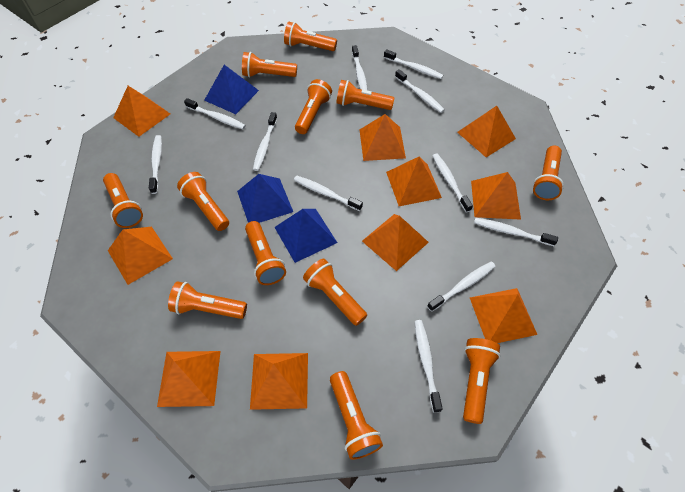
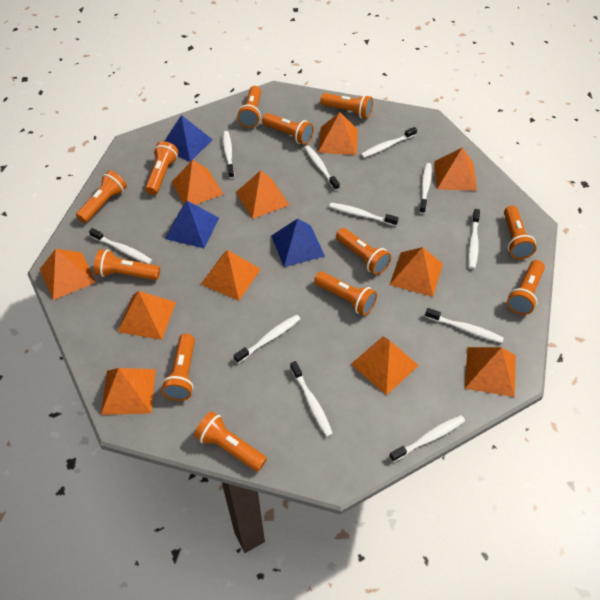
orange pyramid: [108,227,173,285] [113,86,170,137] [157,351,221,407] [250,353,308,410] [360,114,406,161] [362,214,429,271] [386,157,442,206] [457,106,516,157] [470,288,538,343] [471,172,521,220] = 10 -> [40,249,96,300] [101,368,156,415] [118,291,176,340] [172,160,223,205] [201,250,261,301] [236,170,289,219] [318,112,358,155] [351,336,419,395] [390,247,443,297] [434,147,477,191] [465,347,516,397] = 11

